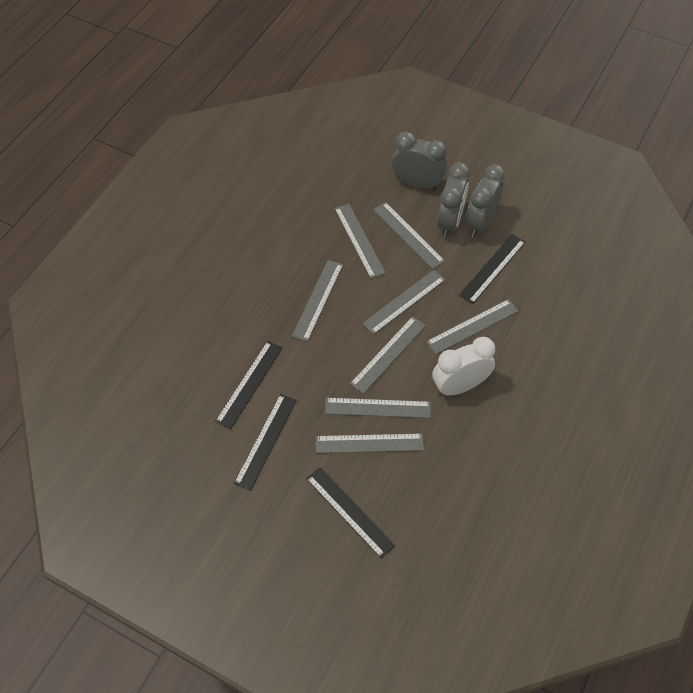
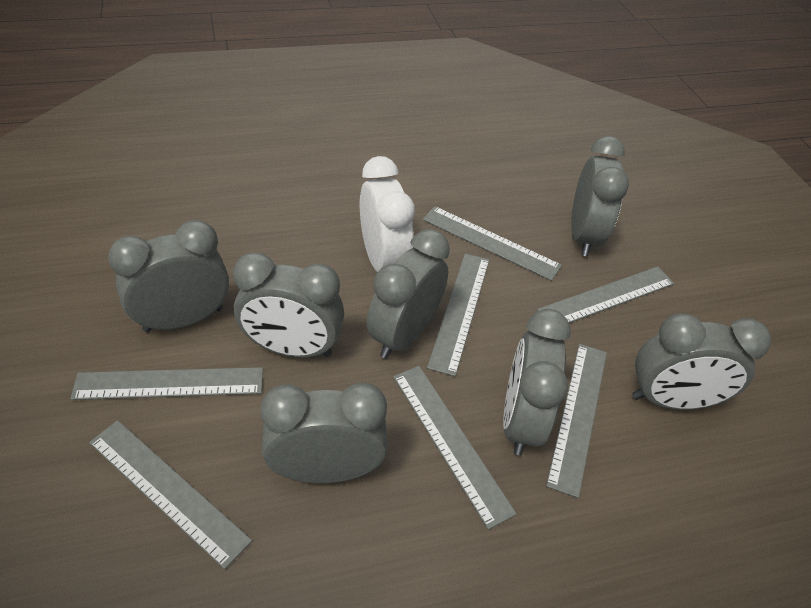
black ruler: [215,341,282,429] [234,394,297,491] [306,467,395,558] [459,234,525,304] = 4 -> none = 0
grey clock: [392,132,447,190] [437,163,470,237] [466,164,505,237] = 3 -> [108,220,229,332] [233,252,344,358] [260,382,388,483] [366,229,450,359] [503,309,571,455] [571,136,629,256] [632,313,771,410] = 7
grey ruler: [292,260,343,342] [316,434,424,453] [325,398,431,418] [334,204,386,279] [350,316,426,394] [362,270,445,334] [373,202,445,269] [426,299,518,355] = 8 -> [70,367,263,400] [89,420,252,569] [393,366,517,530] [423,206,562,281] [427,253,490,376] [537,267,674,323] [546,344,607,498] = 7

